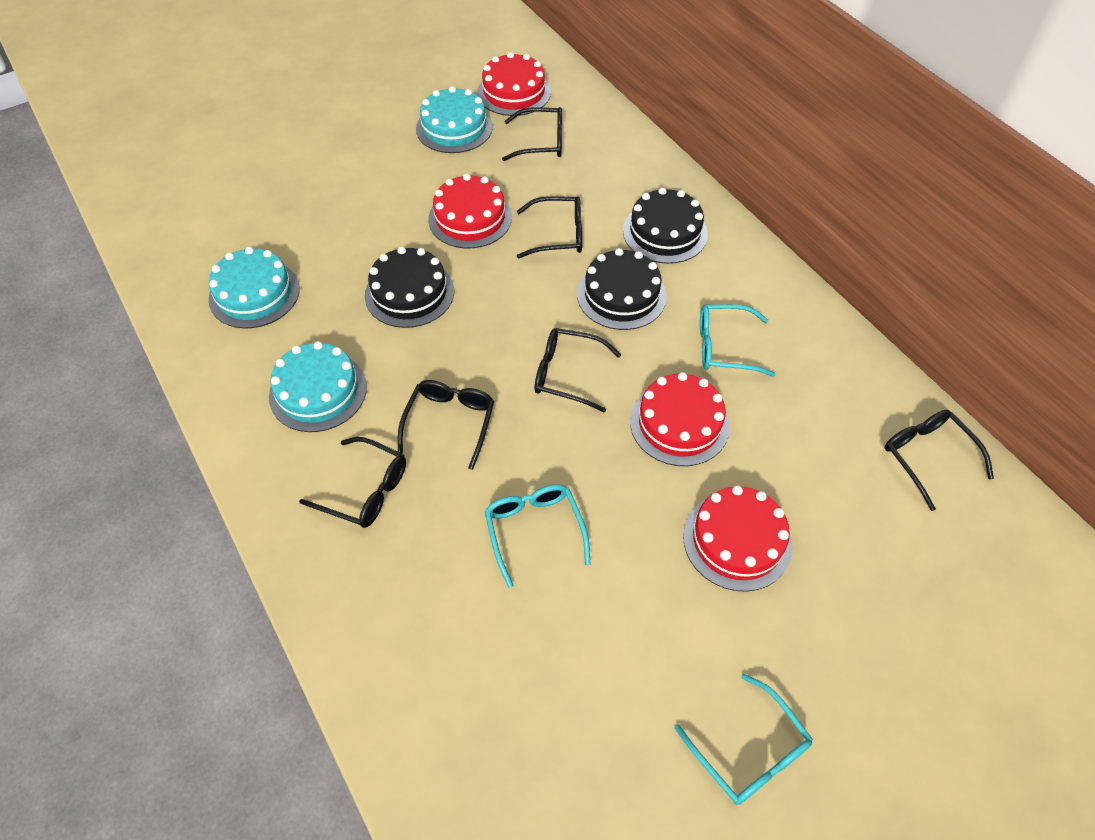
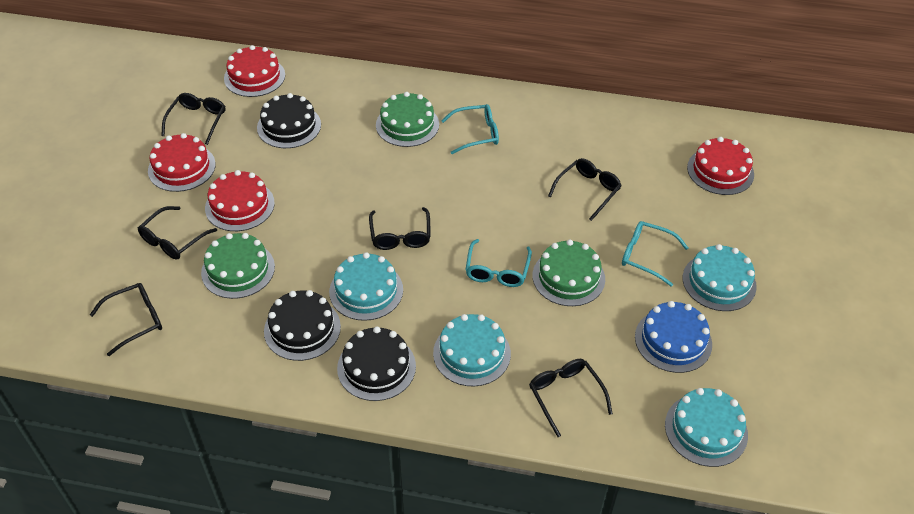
blue cake: none = 0 -> [635,301,712,373] = 1
green cake: none = 0 -> [201,233,275,299] [376,92,439,147] [532,240,605,306] = 3
turquoise cake: [209,247,300,329] [269,341,367,432] [416,86,493,153] = 3 -> [329,252,403,321] [433,314,511,386] [665,388,748,467] [683,244,757,311] = 4

